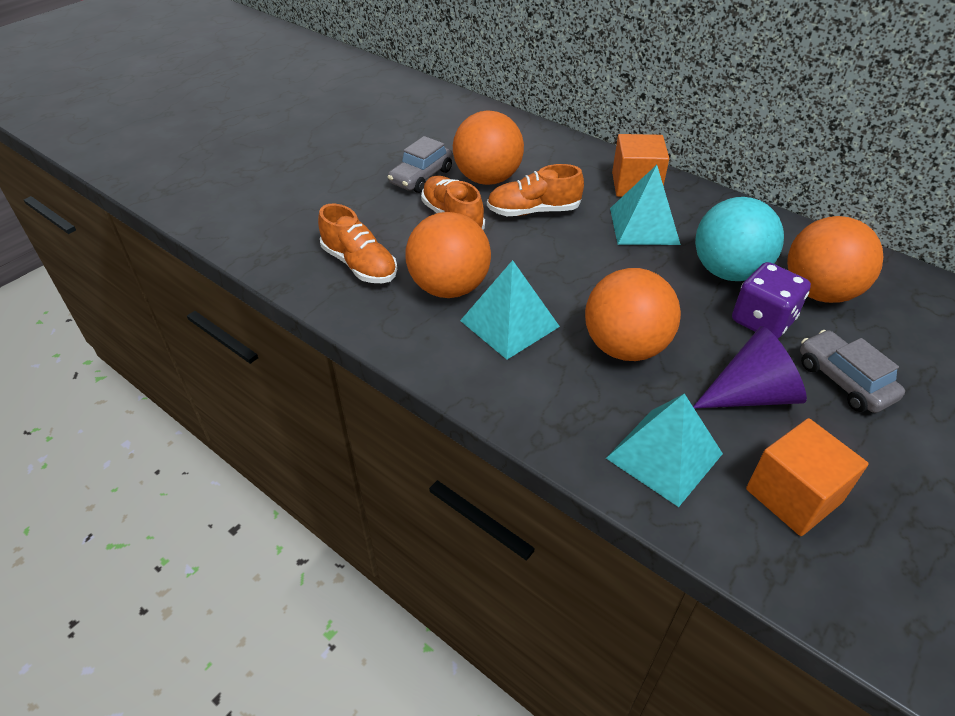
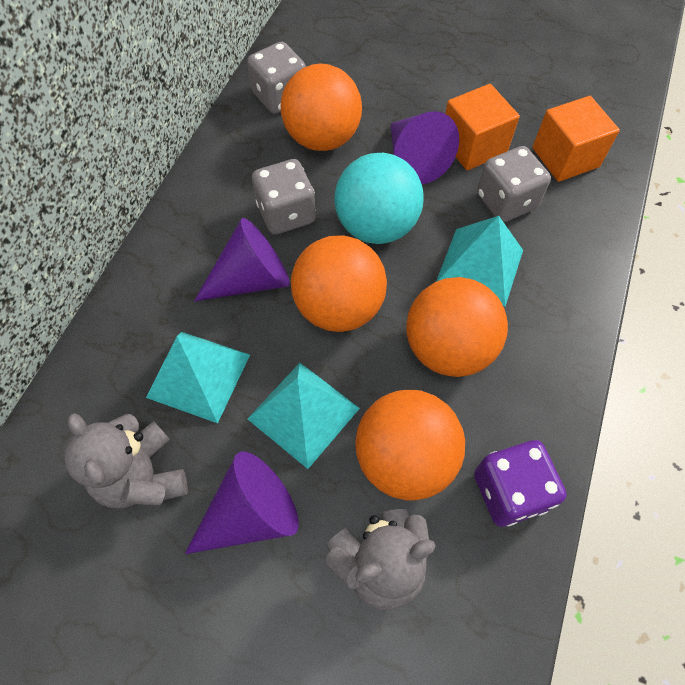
grey car: [388,136,453,193] [800,330,905,413] = 2 -> none = 0
grey dice: none = 0 -> [247,42,306,114] [252,159,316,235] [477,146,551,222] = 3
grey teddy bear: none = 0 -> [64,413,188,508] [326,509,436,610] = 2
orange shoe: [318,203,397,283] [421,176,485,230] [487,164,584,216] = 3 -> none = 0
purple cone: [693,326,807,408] = 1 -> [185,451,299,554] [194,218,290,301] [391,111,459,184] = 3

